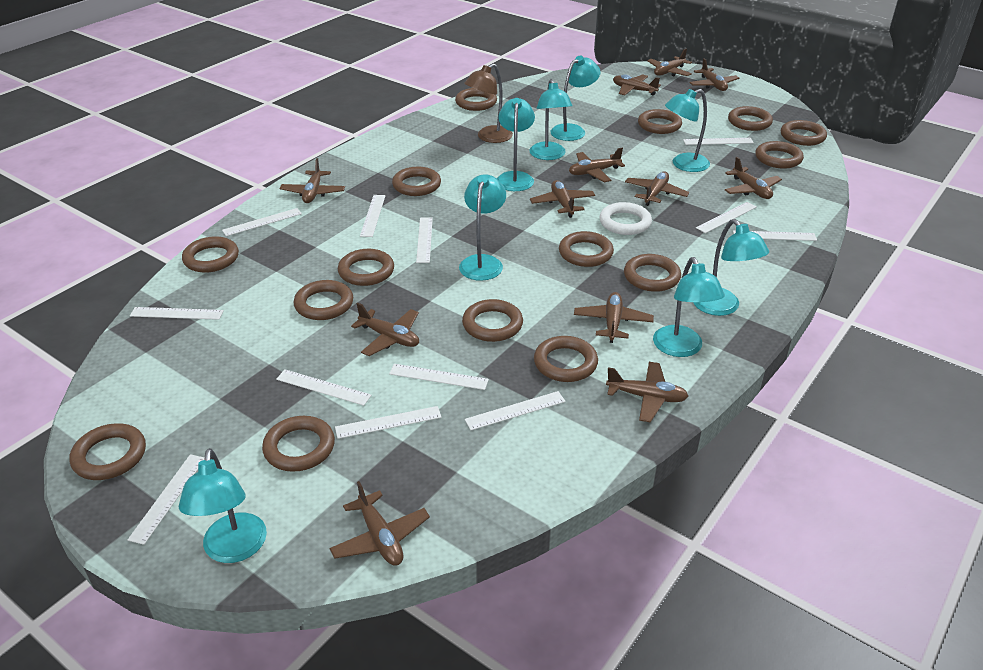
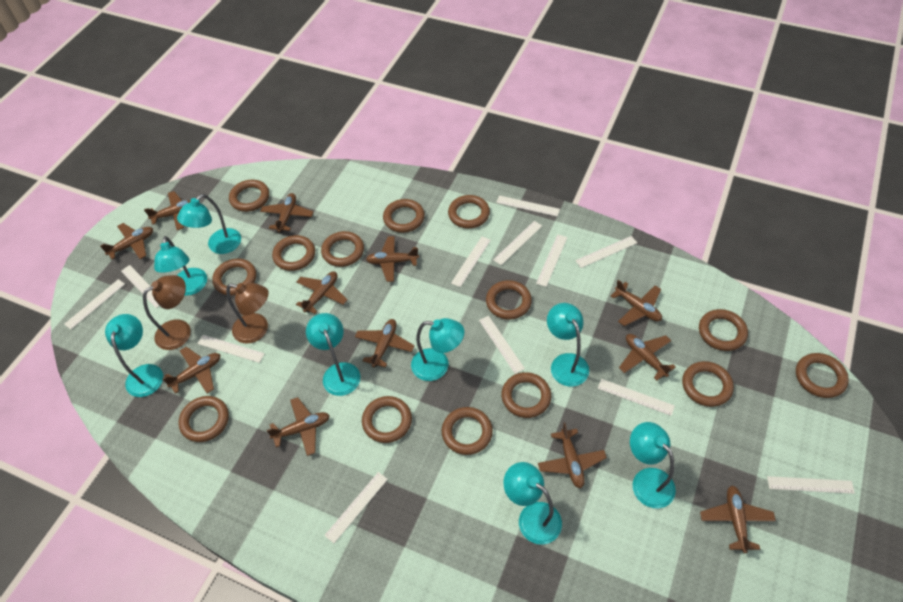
brown lamp: [464,63,513,143] = 1 -> [143,275,191,350] [226,283,269,344] = 2
brown ring: [70,423,146,480] [182,236,239,273] [262,416,335,472] [294,280,353,320] [338,249,394,286] [392,167,441,196] [455,88,497,111] [462,299,523,342] [534,336,598,382] [559,231,614,267] [624,254,681,292] [638,109,682,134] [728,106,773,131] [755,141,804,168] [781,120,827,146] = 15 -> [179,396,229,442] [212,259,256,295] [229,180,269,212] [272,235,315,271] [321,231,364,267] [362,396,412,443] [383,199,425,233] [442,407,493,455] [448,195,490,229] [486,280,532,320] [502,372,551,418] [682,361,734,407] [699,309,748,351] [796,353,849,398] = 14
white ring: [599,202,652,235] = 1 -> none = 0

